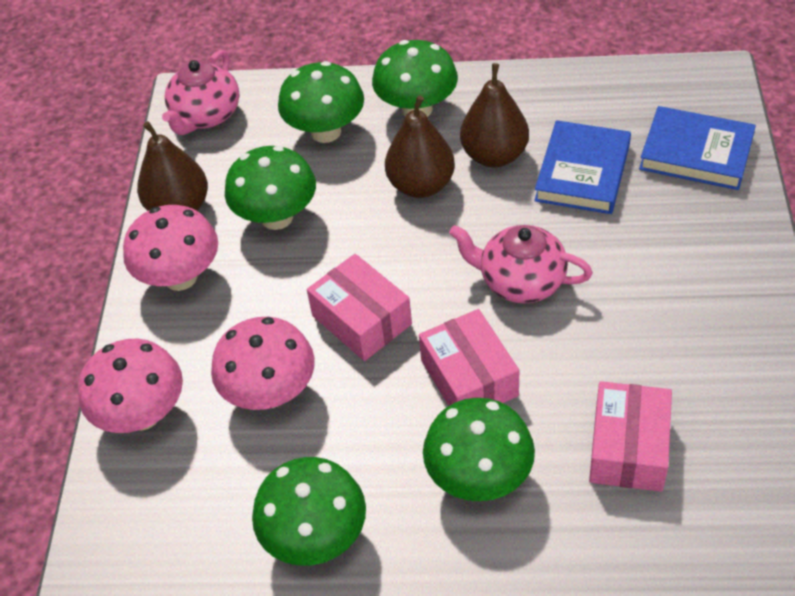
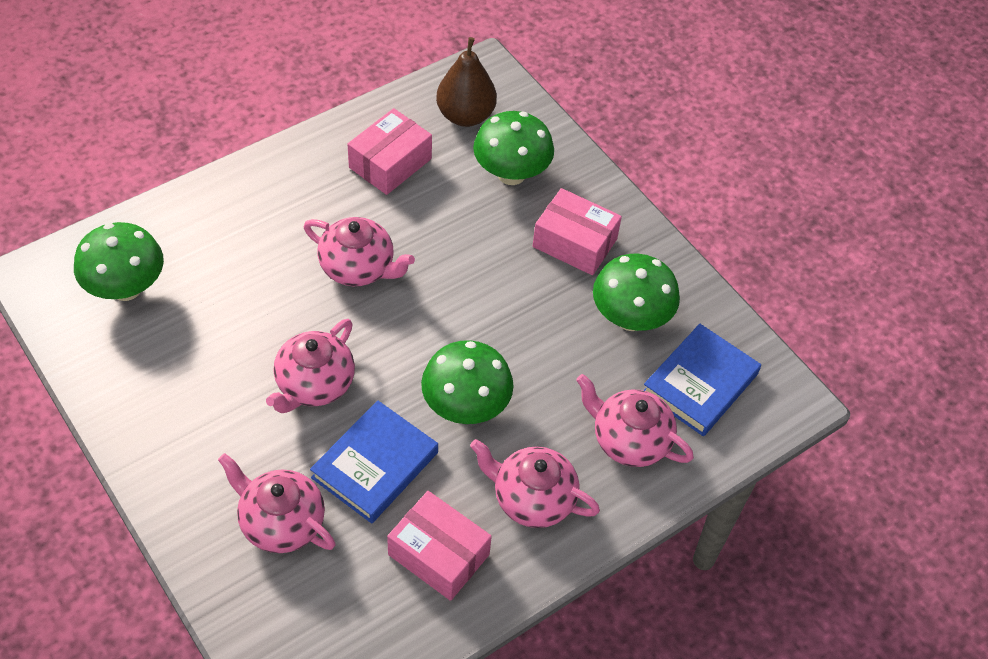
brown pear: [137,121,208,211] [385,95,455,198] [460,63,529,168] = 3 -> [436,37,497,127] = 1
green mushroom: [225,146,316,230] [252,457,366,566] [278,61,364,143] [372,40,458,117] [423,398,535,501] = 5 -> [74,222,164,301] [421,340,514,424] [473,111,554,185] [593,254,680,331] = 4
pink mushroom: [78,339,183,433] [123,205,218,291] [211,317,315,410] = 3 -> none = 0
pink teapot: [162,50,240,135] [449,225,593,304] = 2 -> [218,453,336,553] [266,319,355,413] [304,217,415,286] [470,439,600,528] [576,374,694,467] = 5

